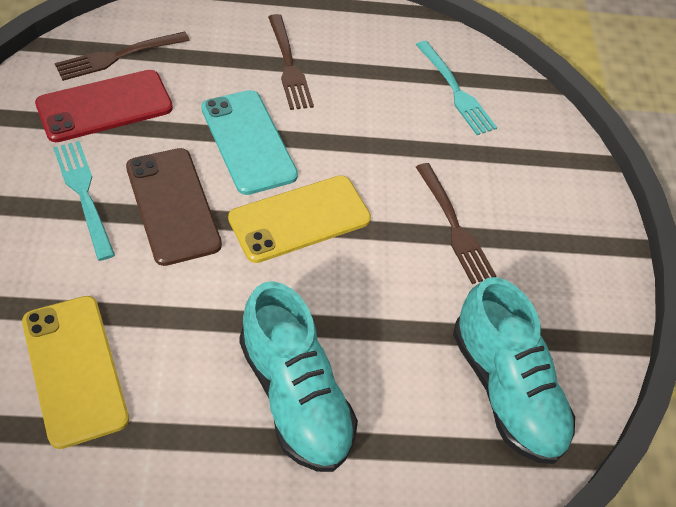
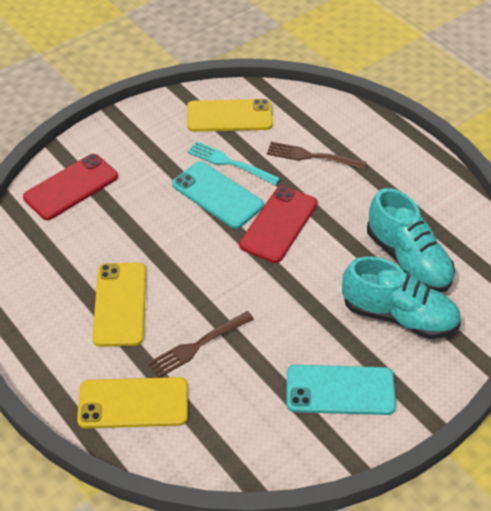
brown fork: [55,31,190,81] [268,14,314,110] [416,163,496,284] = 3 -> [148,311,254,378] [267,142,367,169] = 2
brown phone: [126,148,222,266] = 1 -> none = 0
red phone: [35,70,173,142] = 1 -> [23,154,118,220] [239,186,318,263] = 2
turquoise fork: [53,141,115,261] [416,41,497,135] = 2 -> [187,141,280,185] = 1
turquoise phone: [201,90,298,195] = 1 -> [172,161,264,229] [287,365,396,415] = 2
yellow phone: [22,296,129,449] [228,175,371,263] = 2 -> [77,377,188,428] [92,263,146,347] [187,99,273,132] = 3

